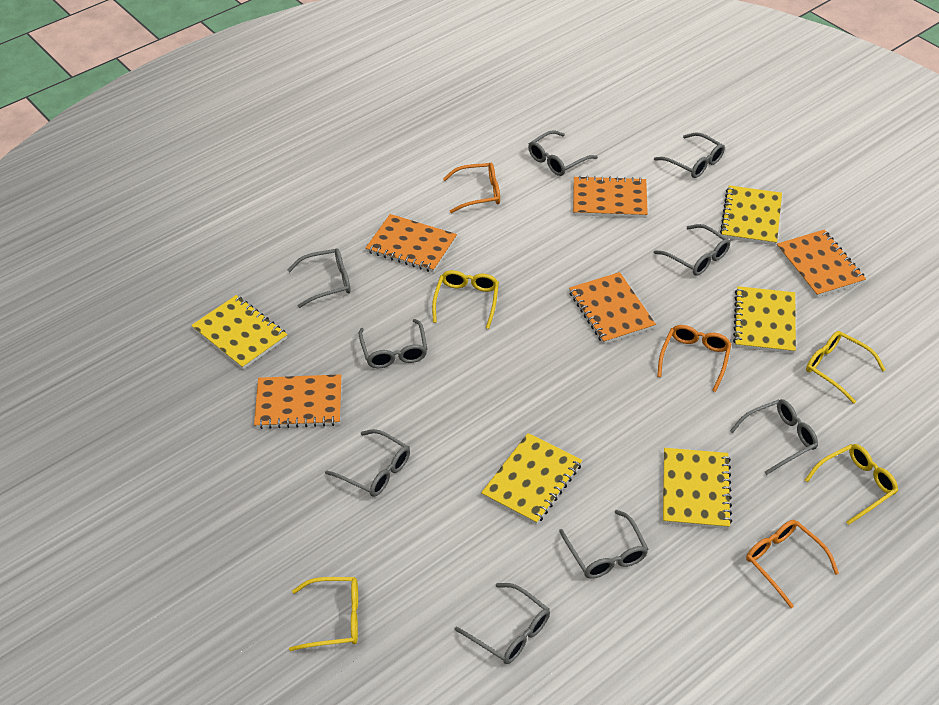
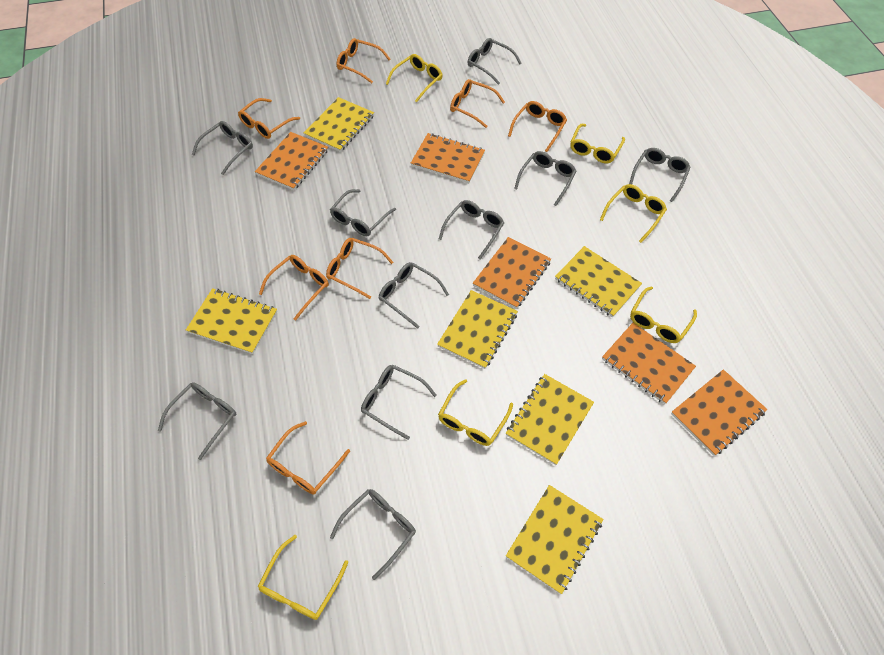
grey glasses: [287,248,351,308] [325,429,410,497] [359,319,427,368] [455,583,550,664] [528,130,598,176] [559,510,648,579] [654,132,725,178] [654,224,730,276] [730,399,818,475] = 9 -> [158,382,237,460] [192,121,253,175] [330,189,396,236] [330,489,416,580] [361,365,437,440] [379,262,449,329] [439,200,504,260] [468,38,522,85] [514,151,577,206] [629,148,691,202] = 10
orange glasses: [443,163,500,213] [657,325,731,392] [746,520,839,608] = 3 -> [238,98,300,139] [259,255,329,321] [266,421,350,495] [326,238,393,299] [336,38,390,83] [450,79,505,128] [508,101,567,152] = 7
yellow glasses: [289,577,358,651] [432,270,499,329] [805,444,898,525] [806,331,886,404] = 4 -> [258,535,348,620] [386,54,442,102] [438,379,513,446] [570,124,625,163] [600,184,667,243] [630,286,697,343] = 6
yellow notebook: [191,295,288,369] [481,433,582,525] [663,448,732,529] [720,185,782,245] [733,286,796,354] = 5 -> [186,288,277,354] [304,97,374,152] [437,290,518,369] [506,374,594,465] [506,485,603,594] [555,246,642,317] = 6

